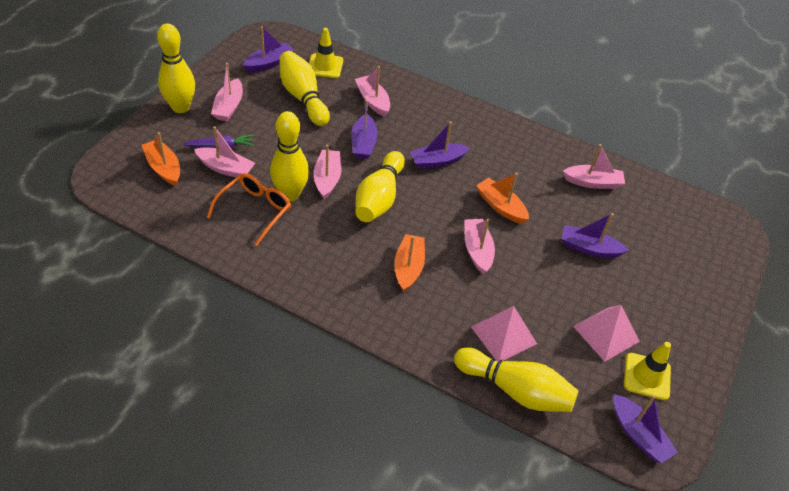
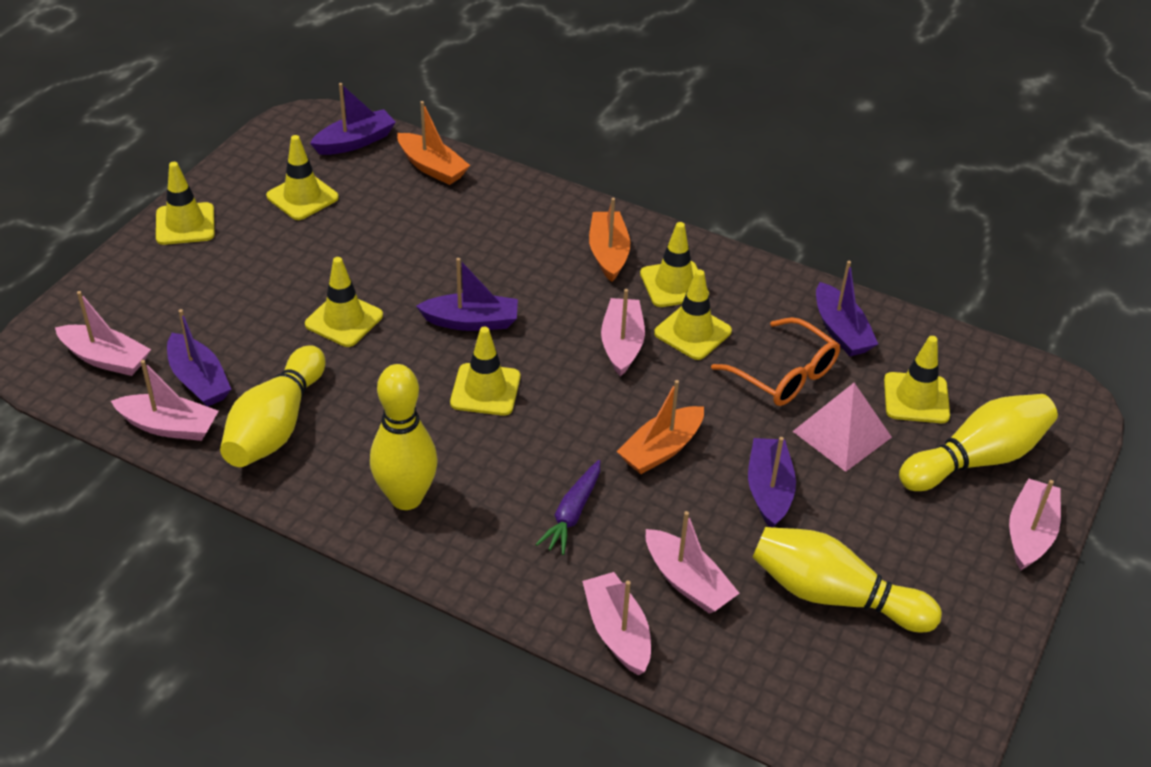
pink pyramid: [471,306,537,361] [573,305,640,362] = 2 -> [792,382,892,472] = 1
yellow bowling pin: [157,23,195,113] [270,111,309,201] [279,51,330,126] [355,151,405,222] [454,348,578,412] = 5 -> [220,345,325,467] [370,364,438,510] [752,527,942,632] [899,394,1058,491] = 4
yellow traffic cone: [309,28,343,78] [624,342,671,400] = 2 -> [156,162,215,245] [266,135,339,220] [305,257,383,347] [450,326,520,416] [640,222,709,307] [654,270,732,360] [884,336,950,423] = 7

